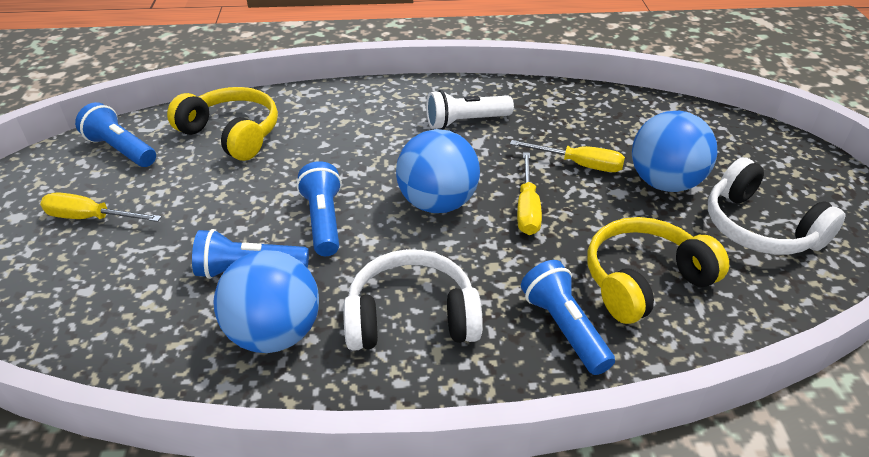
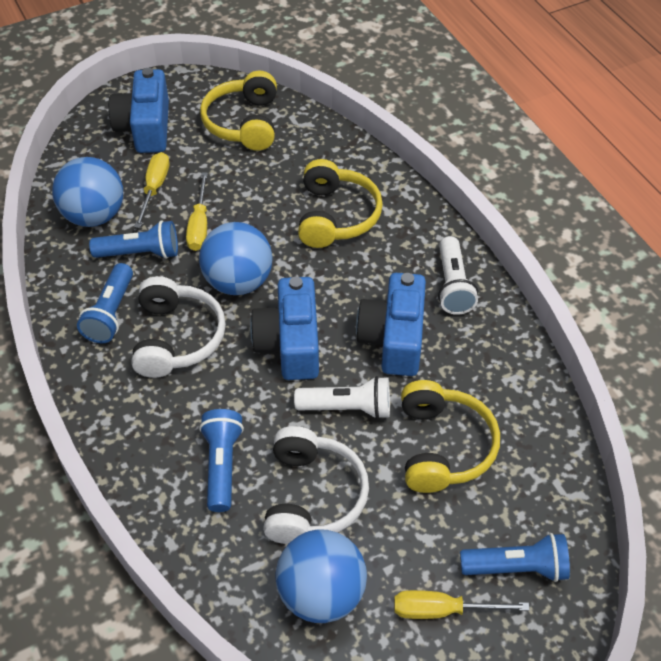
blue camera: none = 0 -> [109,68,169,153] [250,277,319,380] [356,273,426,376] = 3
white flashlight: [426,90,514,130] = 1 -> [294,376,390,419] [438,236,478,315] = 2
yellow headphones: [167,87,278,161] [587,217,729,324] = 2 -> [200,71,277,151] [298,159,383,248] [401,380,500,493] = 3

